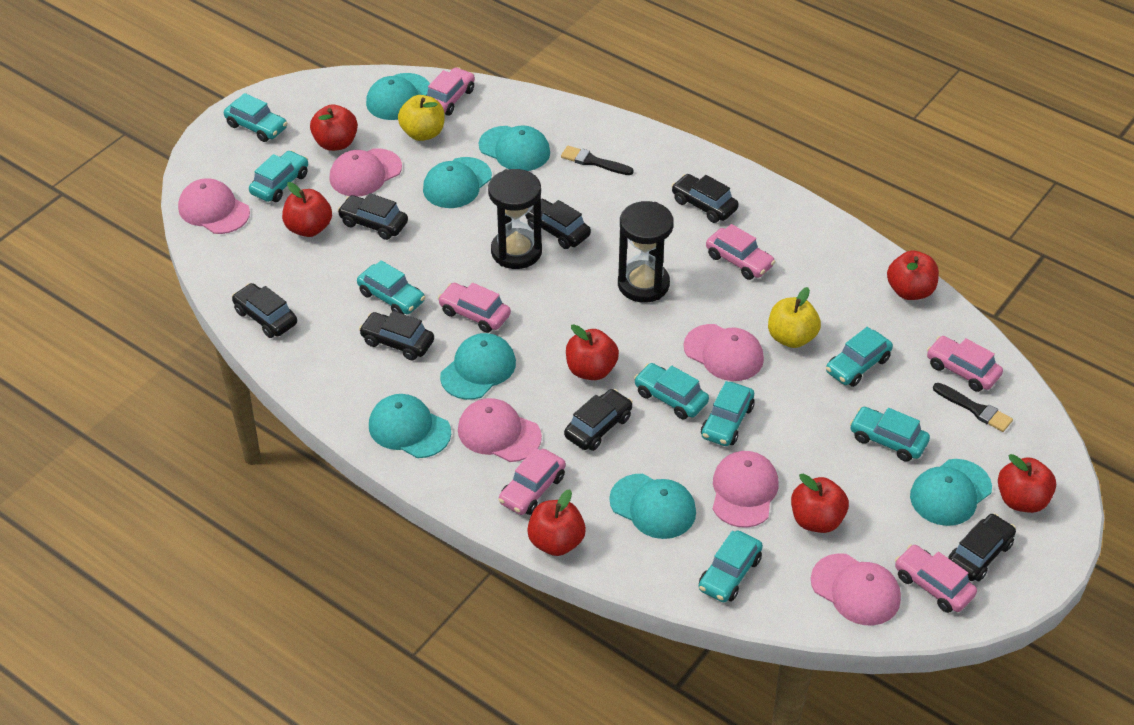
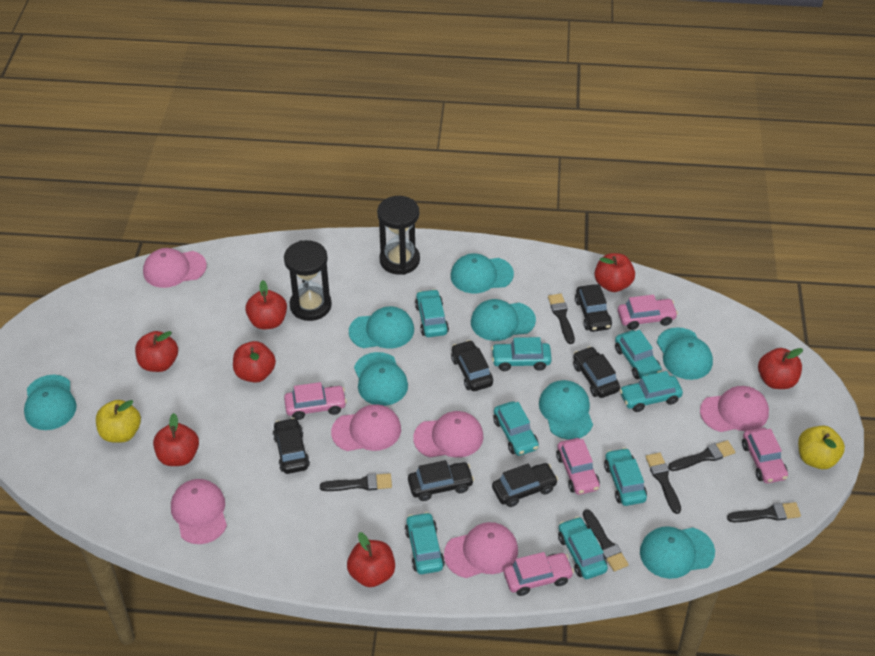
black brush: [561,146,634,175] [933,383,1013,432] = 2 -> [320,473,392,491] [548,294,575,344] [583,509,629,572] [646,452,681,514] [668,440,735,471] [727,502,801,522] = 6
black car: [232,283,297,338] [337,193,408,240] [359,311,434,360] [525,199,591,249] [564,389,633,451] [671,174,739,223] [948,513,1016,581] = 7 -> [273,418,310,474] [408,460,474,501] [451,340,493,391] [492,463,558,507] [573,346,620,398] [575,284,612,332] = 6
pink car: [426,67,475,116] [438,283,511,333] [498,448,566,515] [706,224,775,280] [895,544,977,613] [927,336,1003,392] = 6 -> [284,382,347,420] [504,552,574,596] [556,438,600,495] [618,295,678,330] [742,427,788,483] = 5
turquoise cap: [366,73,430,120] [369,394,451,458] [423,157,492,208] [440,333,516,400] [479,125,550,171] [609,474,696,539] [910,459,992,526] = 7 -> [24,375,77,430] [349,306,414,349] [354,352,408,406] [451,253,514,293] [471,299,536,341] [539,380,593,440] [640,526,715,579] [657,327,713,380] = 8

